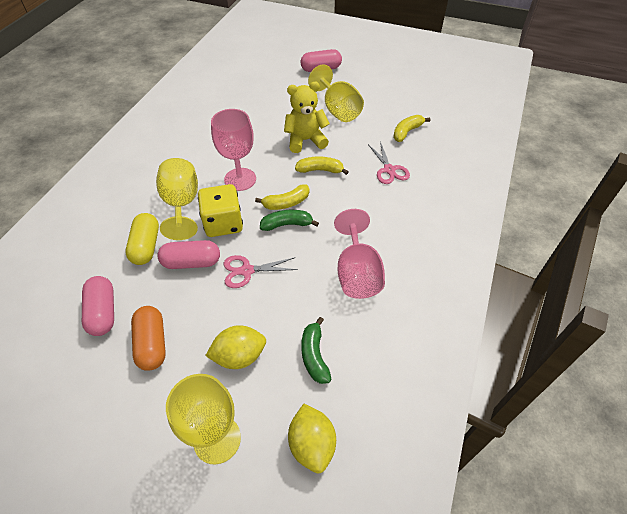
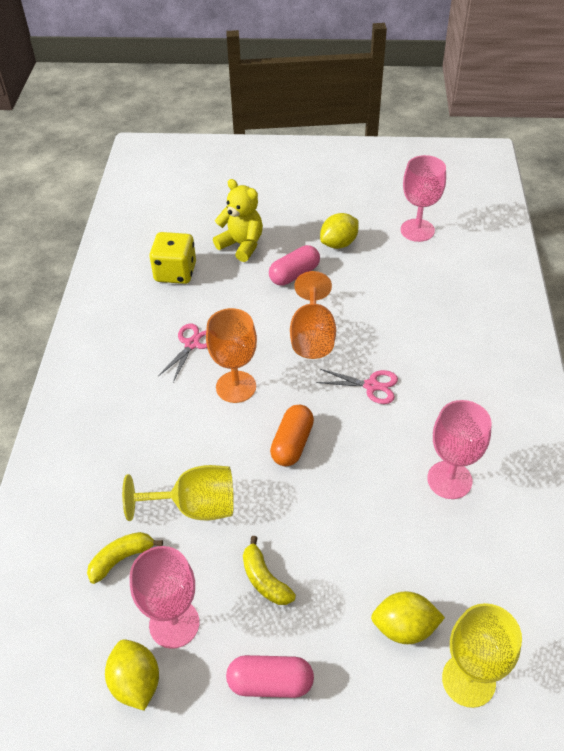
green banana: [260,210,319,231] [301,317,331,384] = 2 -> none = 0
orange goblet: none = 0 -> [206,308,257,403] [290,271,336,359] = 2
pink capsule: [82,276,114,336] [158,240,220,269] [301,49,342,72] = 3 -> [226,655,314,698] [269,245,320,286] = 2
pink goblet: [211,109,256,191] [334,209,385,299] = 2 -> [130,546,199,649] [401,155,446,242] [427,400,491,499] = 3
yellow banana: [255,184,309,210] [295,156,349,175] [393,115,430,142] = 3 -> [87,532,163,584] [243,536,296,605] = 2
yellow capsule: [125,213,159,265] = 1 -> none = 0
yellow goblet: [156,158,198,240] [166,374,241,464] [308,65,364,122] = 3 -> [122,465,234,521] [442,603,522,708] = 2
yellow lemon: [205,325,266,369] [288,404,336,473] = 2 -> [105,639,159,710] [320,213,358,249] [371,591,445,644] = 3

